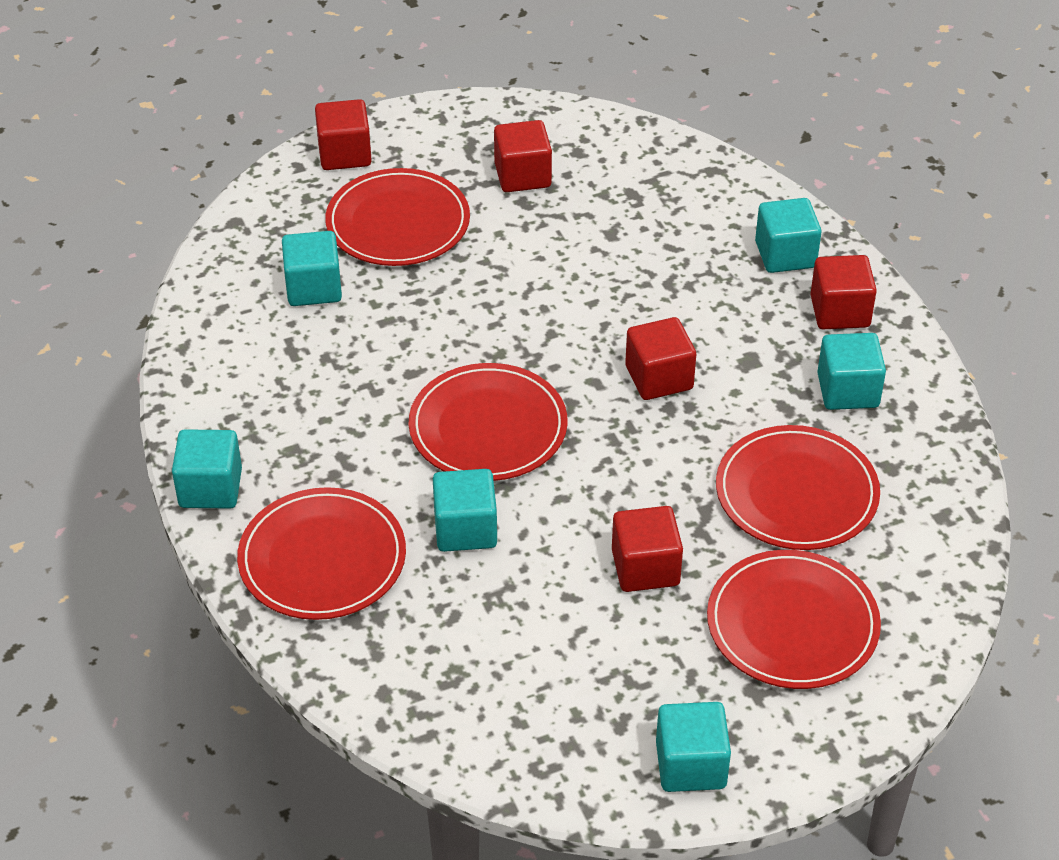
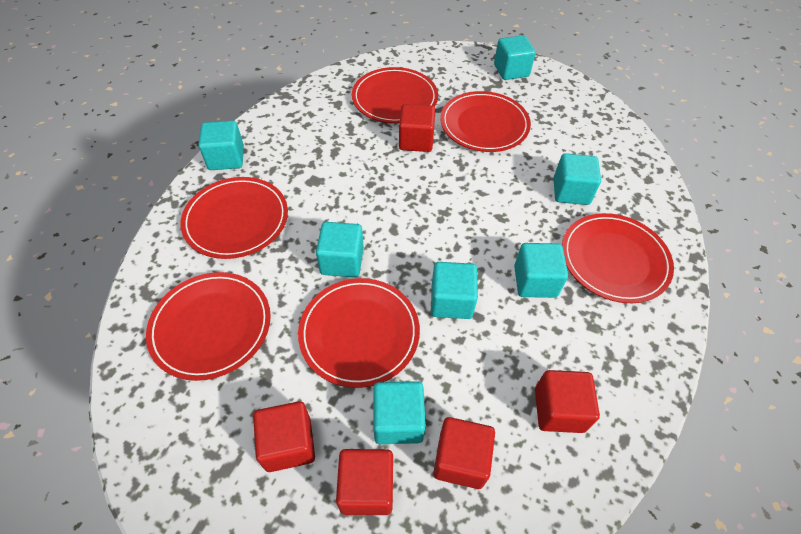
red plate: [237,487,406,620] [325,168,470,266] [409,363,567,481] [707,550,881,689] [716,425,880,550] = 5 -> [146,272,271,381] [180,177,288,259] [298,278,420,388] [352,67,438,123] [440,91,531,152] [562,213,674,303] = 6
turquoise cube: [172,429,242,509] [282,231,342,306] [433,469,497,552] [656,702,731,792] [755,198,821,273] [817,333,886,410] = 6 -> [198,121,244,170] [316,222,364,277] [373,381,426,444] [431,262,478,319] [494,35,536,80] [514,243,568,298] [553,153,601,205] = 7

